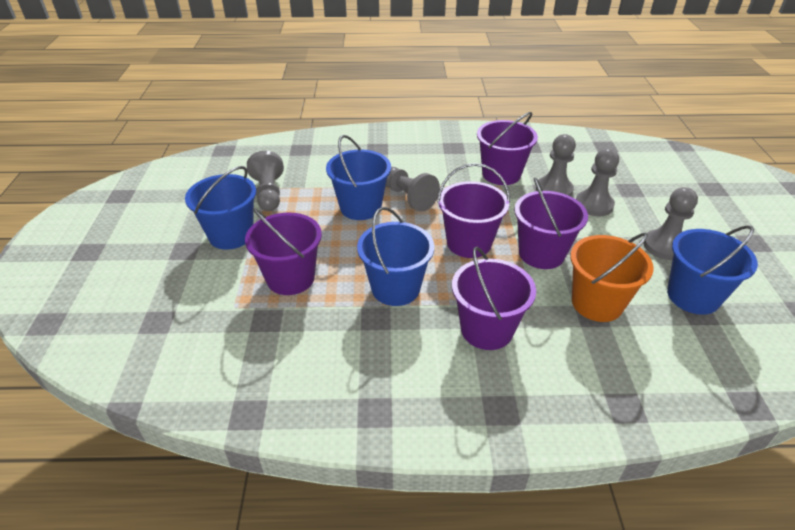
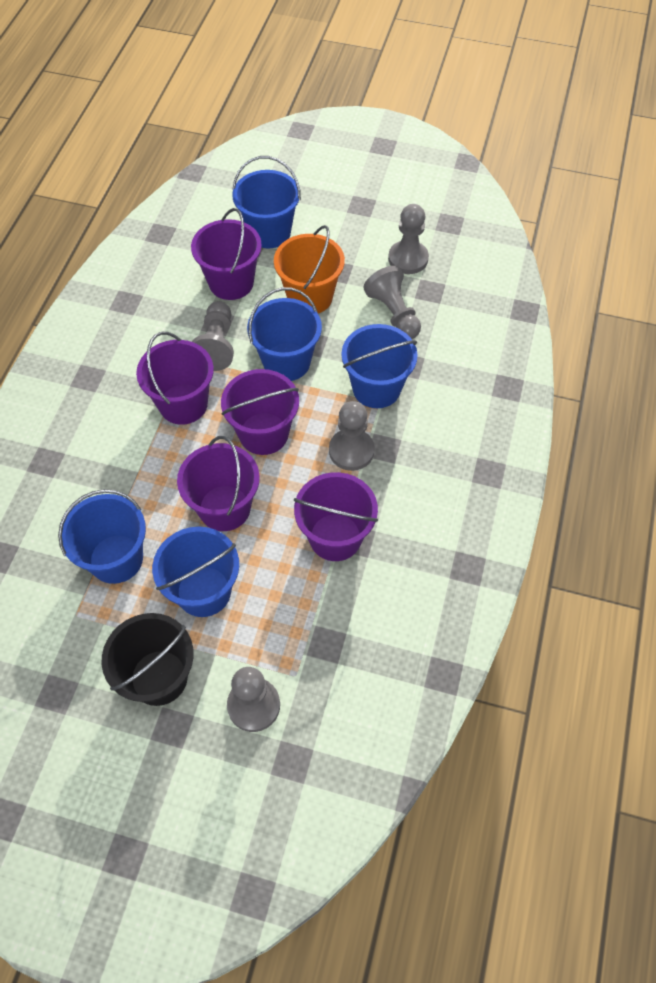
black bucket: none = 0 -> [102,613,194,706] = 1
blue bucket: [185,166,256,250] [326,135,391,220] [357,207,435,306] [667,225,758,315] = 4 -> [58,489,146,584] [152,527,239,617] [232,156,301,249] [247,287,322,381] [341,324,418,408] = 5

